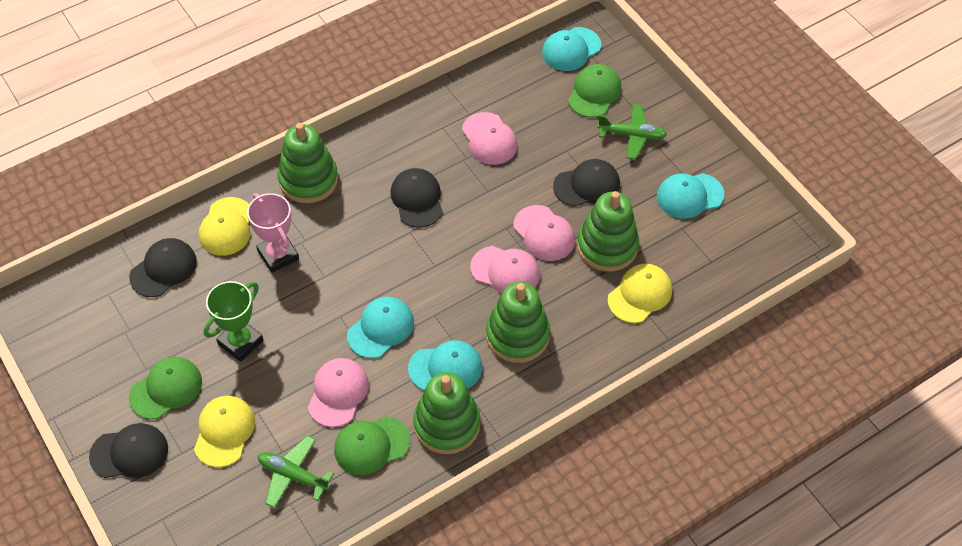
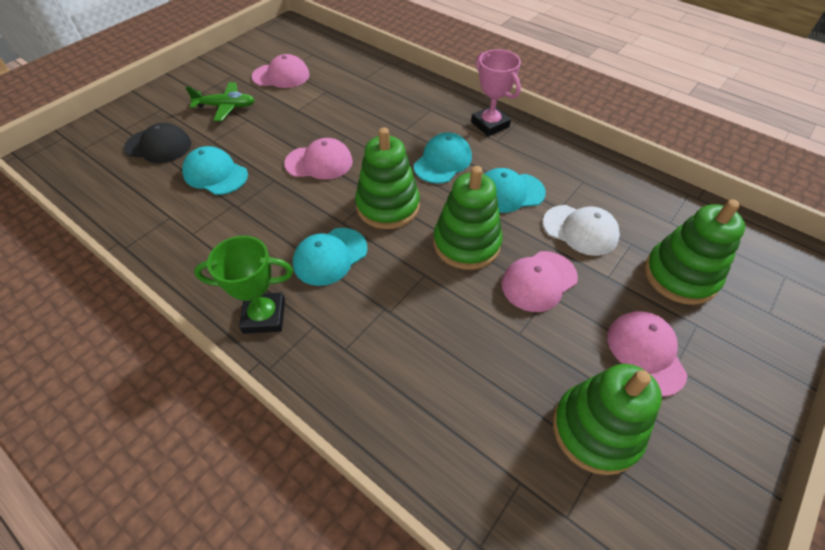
black cap: [89,423,168,478] [129,238,197,297] [390,168,443,228] [553,159,620,207] = 4 -> [124,123,191,163] = 1
green cap: [129,357,202,419] [334,416,410,475] [568,64,621,117] = 3 -> none = 0
green plane: [258,436,334,508] [597,104,667,159] = 2 -> [185,82,255,121] = 1
white cap: none = 0 -> [543,205,620,256] = 1
yellow cap: [194,396,255,467] [199,197,251,256] [608,264,672,323] = 3 -> none = 0

